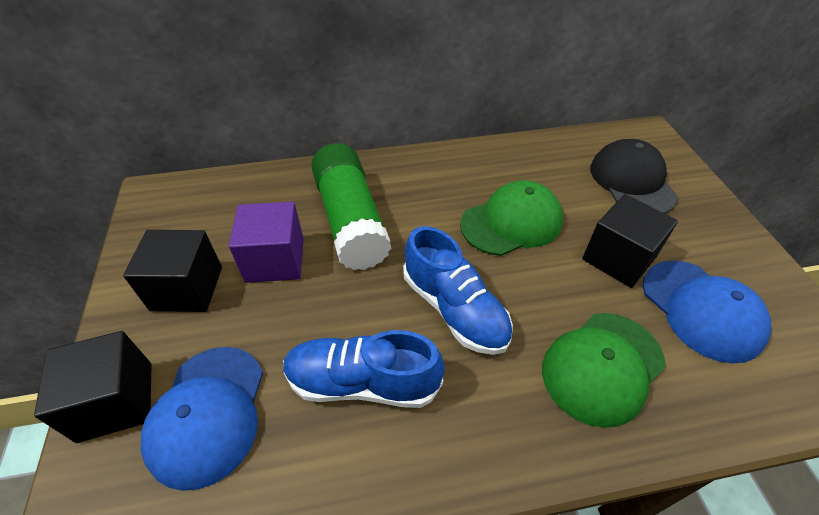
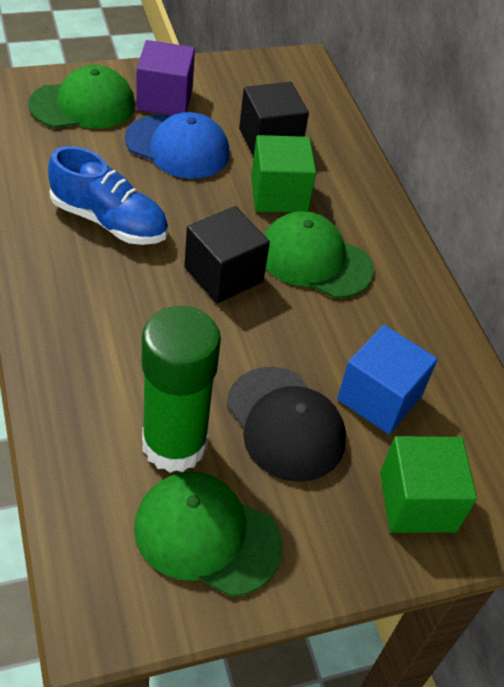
black cube: [34,331,152,443] [123,230,222,312] [582,194,678,288] = 3 -> [184,206,270,304] [239,82,309,157] = 2
blue cap: [141,347,263,491] [643,261,771,363] = 2 -> [125,112,230,179] = 1
blue cube: none = 0 -> [337,325,438,434] = 1
blue shoe: [283,330,445,408] [403,226,513,355] = 2 -> [48,146,168,245] = 1
green cap: [460,180,563,256] [542,313,666,428] = 2 -> [29,65,135,128] [134,472,282,597] [264,211,374,298] = 3
green cube: none = 0 -> [251,135,316,213] [380,436,477,533] = 2

